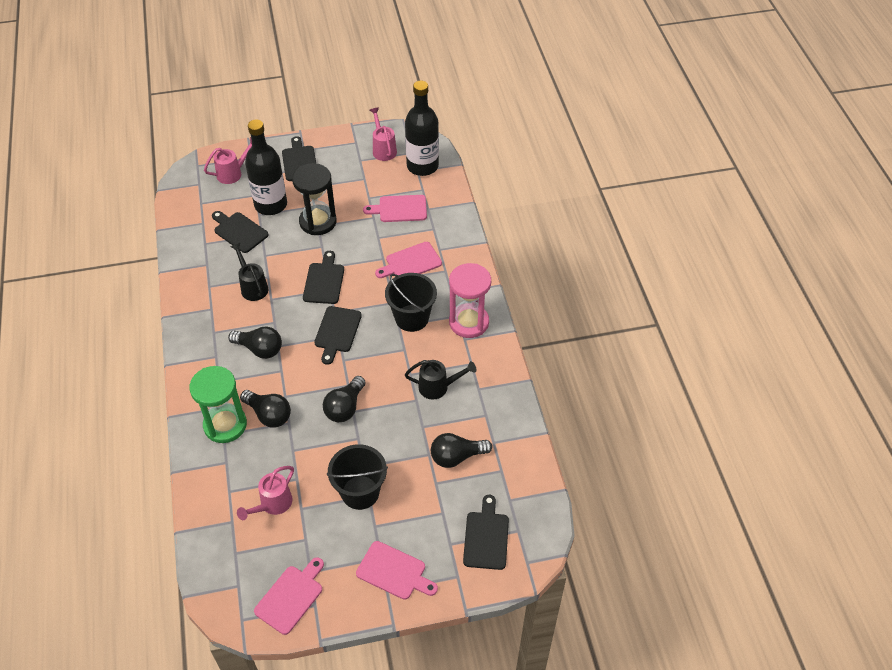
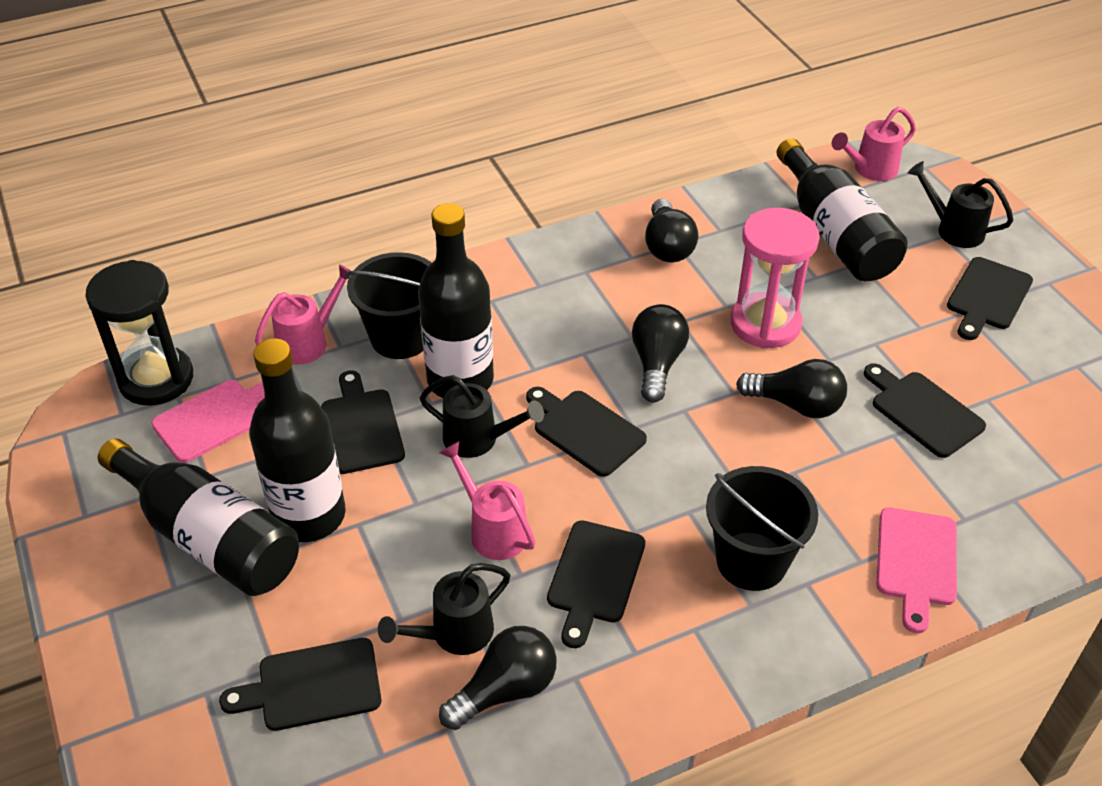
black bottle: [245,119,287,215] [405,81,439,176] = 2 -> [98,438,299,596] [249,338,346,542] [418,203,494,398] [777,138,908,281] = 4
black cutting board: [212,211,268,253] [282,136,316,181] [303,251,344,304] [314,306,362,365] [463,495,509,570] = 5 -> [219,638,382,731] [321,370,405,474] [526,387,647,477] [547,520,645,648] [864,363,986,458] [947,257,1033,340] = 6
black watering can: [231,243,268,301] [405,360,477,399] = 2 -> [378,563,510,655] [420,375,544,458] [908,161,1013,248] = 3
green hourglass: [189,366,247,443] = 1 -> none = 0
pink cutting board: [254,557,324,635] [356,541,438,600] [363,195,427,222] [375,242,442,278] = 4 -> [151,380,265,463] [876,508,957,633] = 2

